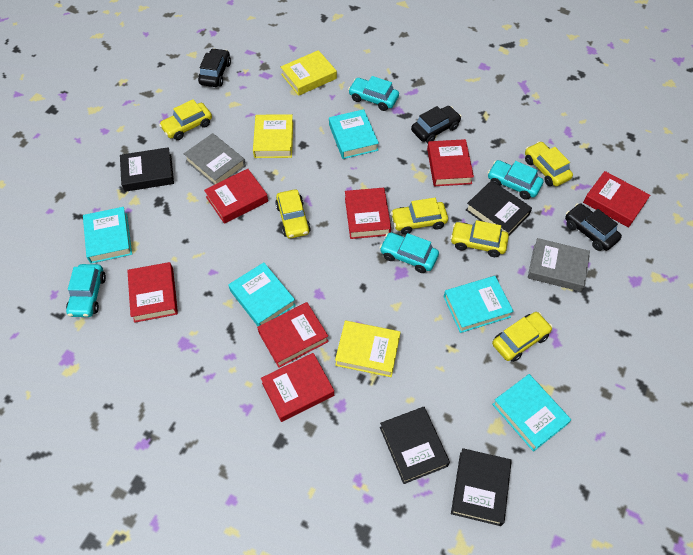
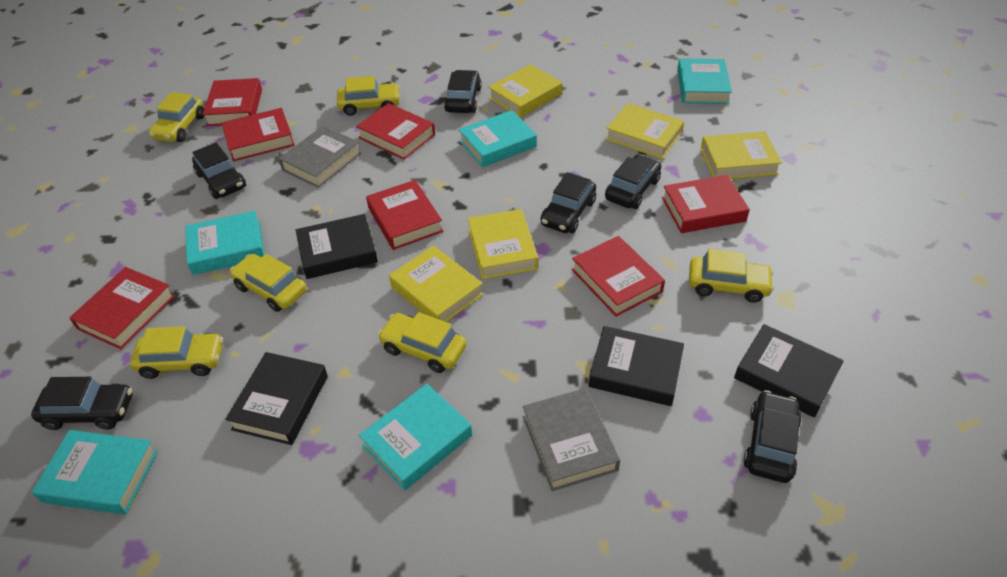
black car: [198,48,231,87] [411,106,461,143] [565,203,622,251] = 3 -> [31,377,133,430] [192,143,246,199] [444,70,482,113] [541,172,596,233] [605,154,661,209] [744,390,802,483] = 6
turquoise car: [66,264,106,317] [348,76,399,111] [380,232,439,273] [488,160,543,200] = 4 -> none = 0
yellow book: [253,114,293,158] [281,50,337,96] [335,321,400,377] = 3 -> [389,245,483,322] [468,209,538,279] [488,64,562,118] [605,103,684,159] [701,131,782,179] = 5

